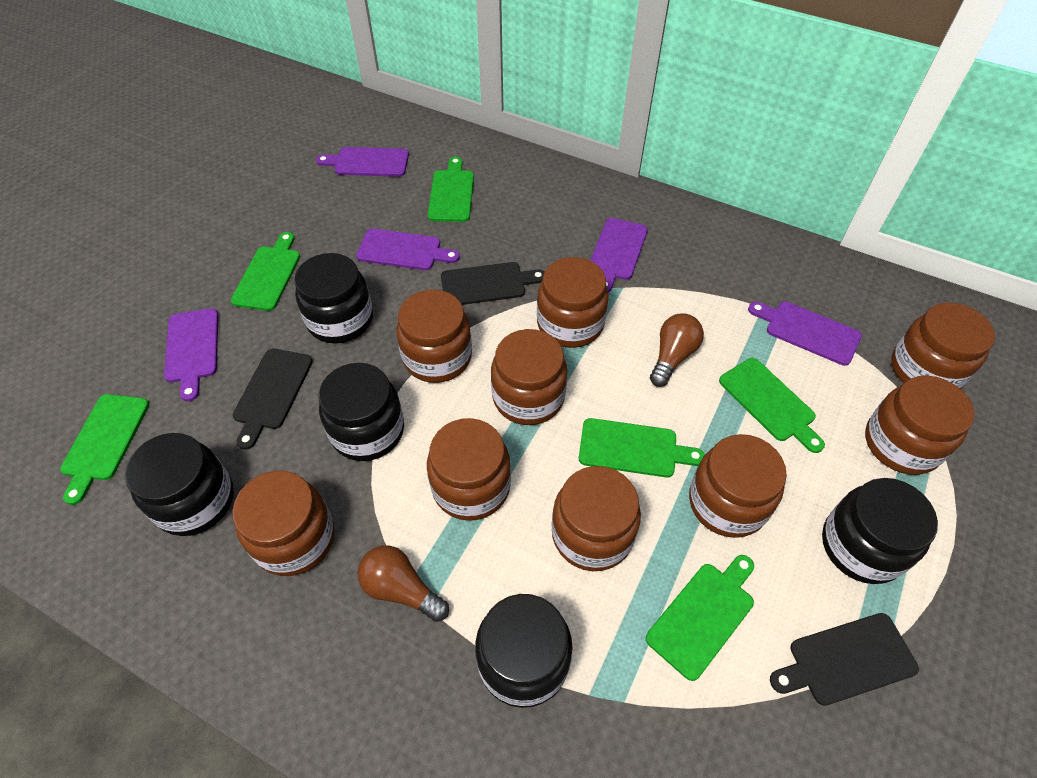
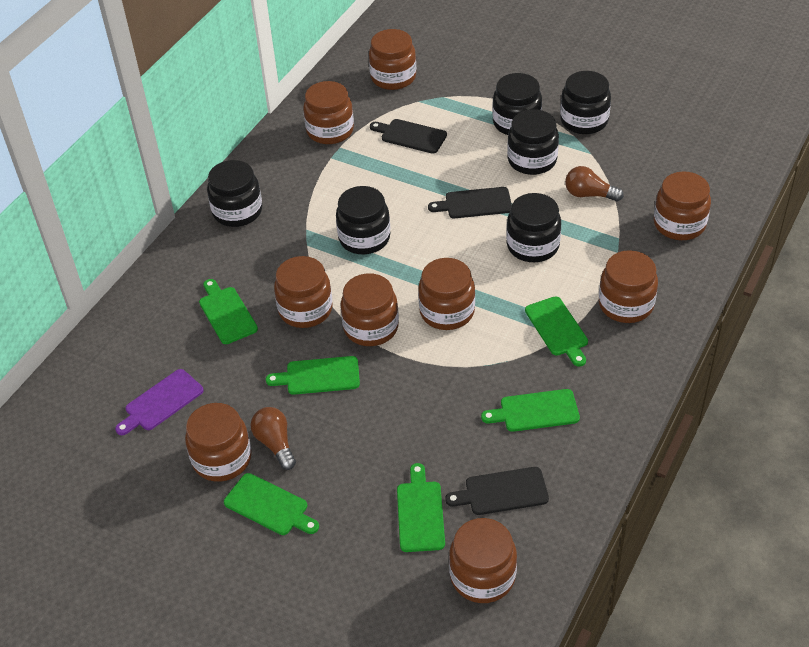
black jar: [125,433,234,536] [294,253,373,344] [318,363,404,461] [475,594,573,708] [822,478,938,584] = 5 -> [207,160,262,227] [336,186,390,254] [492,73,542,135] [506,193,561,262] [507,109,559,175] [560,71,611,134] = 6
purple cutting board: [164,308,218,401] [316,147,409,177] [356,229,460,270] [590,218,648,292] [748,301,862,366] = 5 -> [115,369,204,435] = 1

